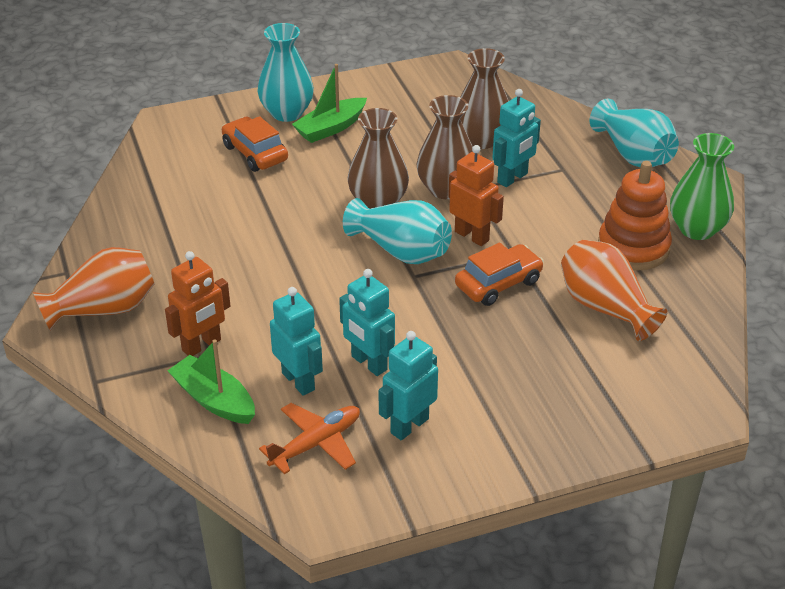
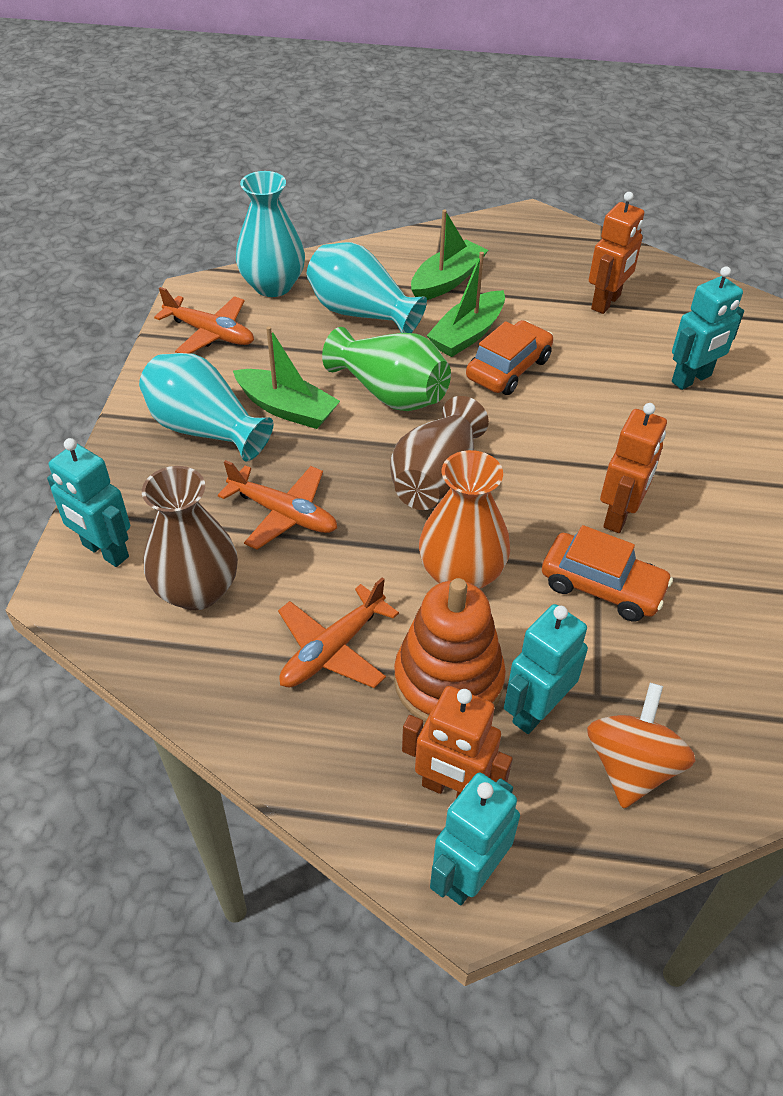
brown vase: [347,108,409,209] [417,95,473,199] [460,48,508,149] = 3 -> [142,466,238,610] [390,396,489,510] = 2
green boat: [167,339,255,424] [292,64,367,143] = 2 -> [233,326,340,429] [411,209,488,300] [427,252,505,357] = 3
orange plane: [259,403,360,474] = 1 -> [154,287,254,354] [218,460,337,550] [278,577,399,688] = 3
orange robot: [165,251,230,356] [448,145,504,246] = 2 -> [402,686,513,798] [589,192,644,314] [600,403,667,533] = 3
orange spinning top: none = 0 -> [587,683,695,809] = 1
orange vase: [33,247,155,331] [561,240,668,341] = 2 -> [419,450,510,589] = 1

